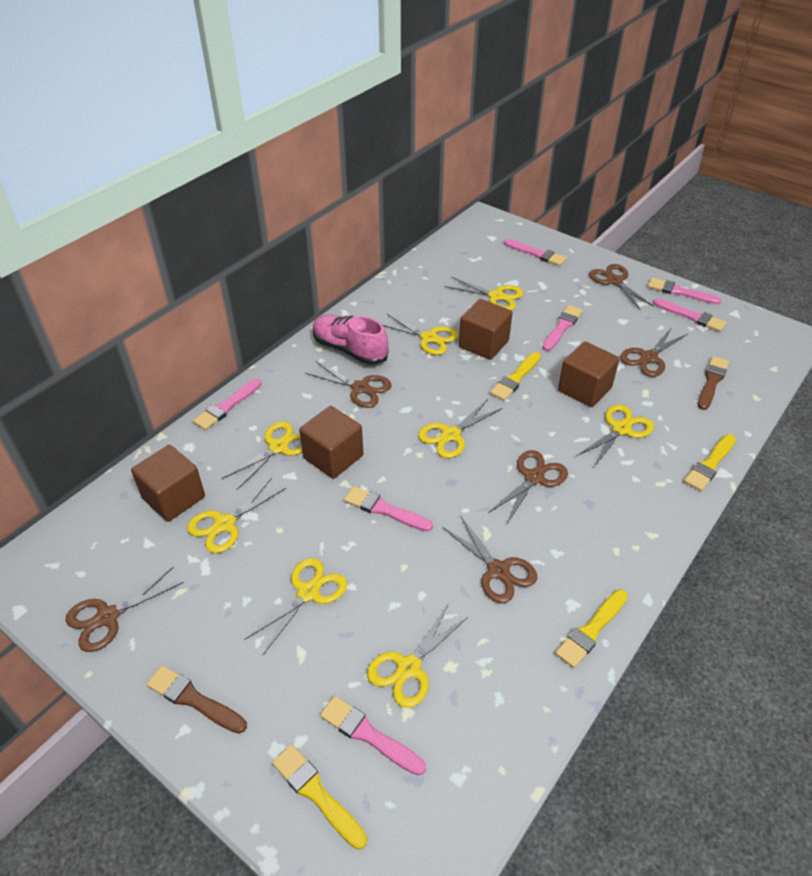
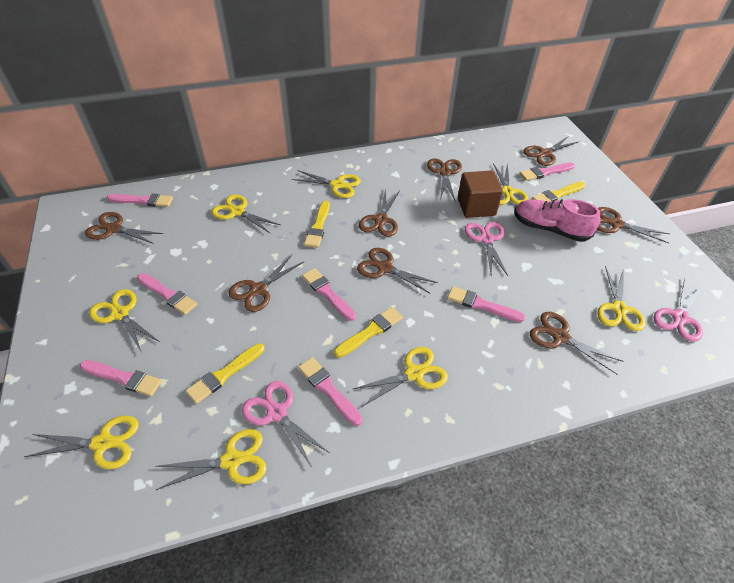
brown brush: [146,665,247,734] [698,356,729,410] = 2 -> none = 0
brown cube: [131,445,205,522] [299,406,363,479] [459,299,512,360] [558,341,619,407] = 4 -> [457,170,503,218] = 1
brown scissors: [65,567,184,652] [305,361,392,408] [443,515,537,603] [488,450,568,524] [589,264,654,310] [620,327,688,377] = 6 -> [85,212,163,244] [228,255,304,312] [357,248,438,294] [359,189,400,237] [427,159,462,200] [523,137,578,166] [530,312,624,374] [597,207,670,243] = 8
pink scissors: none = 0 -> [242,381,330,467] [465,222,508,276] [653,278,703,342] = 3

